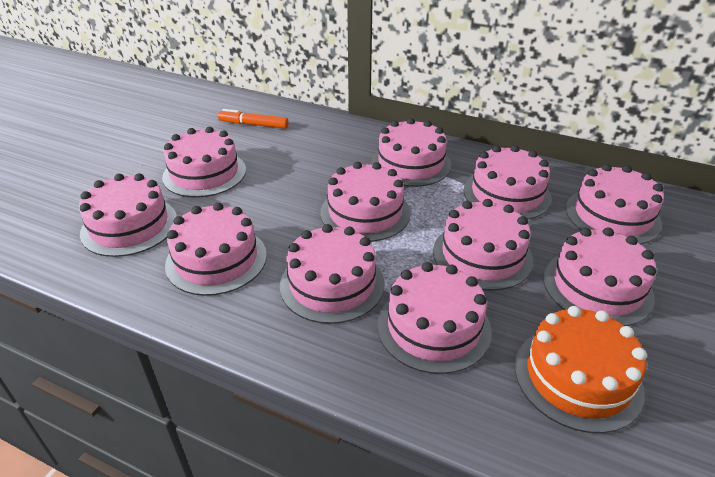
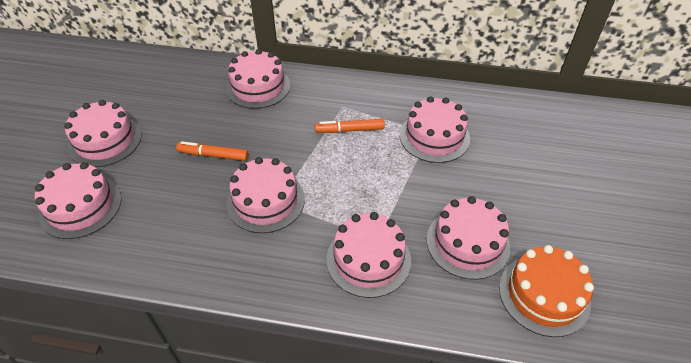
orange marker: [218,109,289,129] = 1 -> [176,141,248,161] [315,119,385,133] = 2
pink cake: [79,173,177,257] [162,127,246,198] [165,202,267,296] [280,224,385,324] [320,162,411,242] [371,118,451,187] [377,262,492,374] [433,199,533,291] [463,145,552,220] [543,227,657,326] [566,164,664,244] = 11 -> [35,162,122,239] [64,100,142,167] [226,49,290,109] [227,157,305,233] [327,212,411,298] [400,96,470,163] [427,196,510,280] = 7

